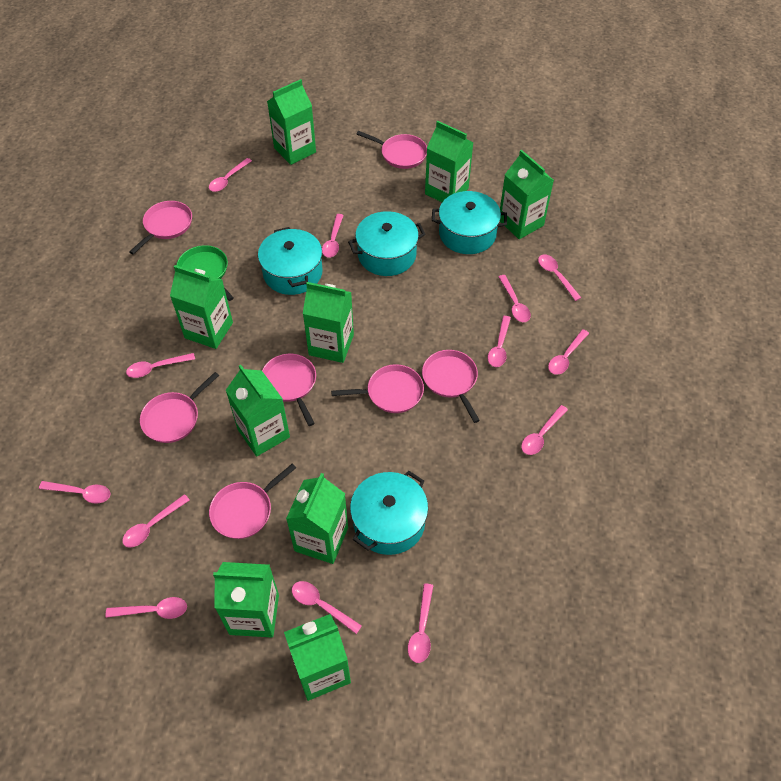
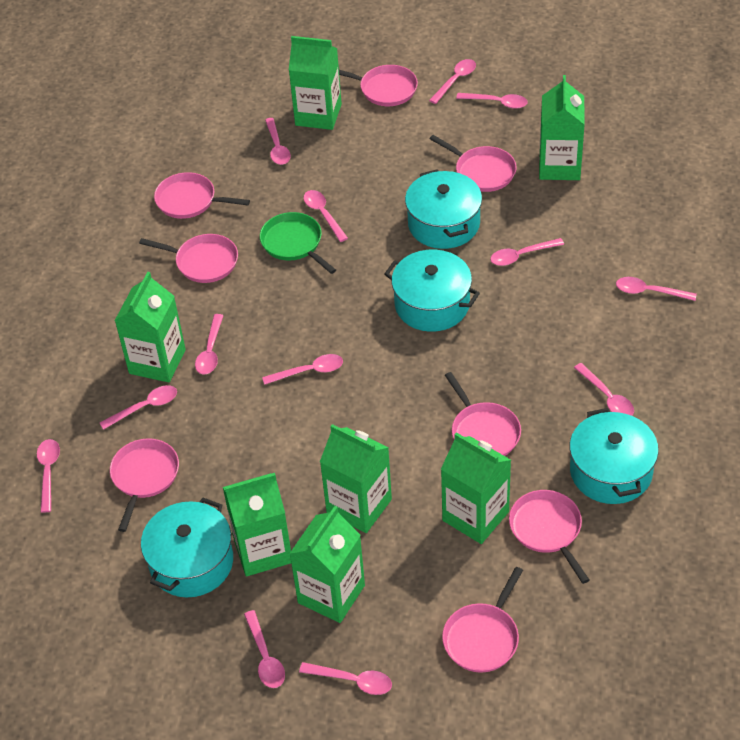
green carton: [170,265,233,349] [213,562,279,637] [226,365,290,456] [267,79,316,165] [284,614,351,701] [286,473,348,564] [303,282,354,363] [425,121,474,202] [500,150,554,239] = 9 -> [115,272,186,383] [223,473,291,576] [289,36,342,130] [289,506,365,623] [320,424,392,533] [441,432,511,544] [539,75,585,180] = 7
pink pan: [129,201,192,255] [140,372,219,443] [209,464,296,539] [262,354,316,426] [331,364,424,413] [357,131,427,169] [422,350,480,423] = 7 -> [110,438,179,532] [139,234,238,283] [154,172,250,219] [339,65,418,106] [430,135,517,192] [442,567,523,673] [445,372,521,456] [509,490,589,584] = 8

